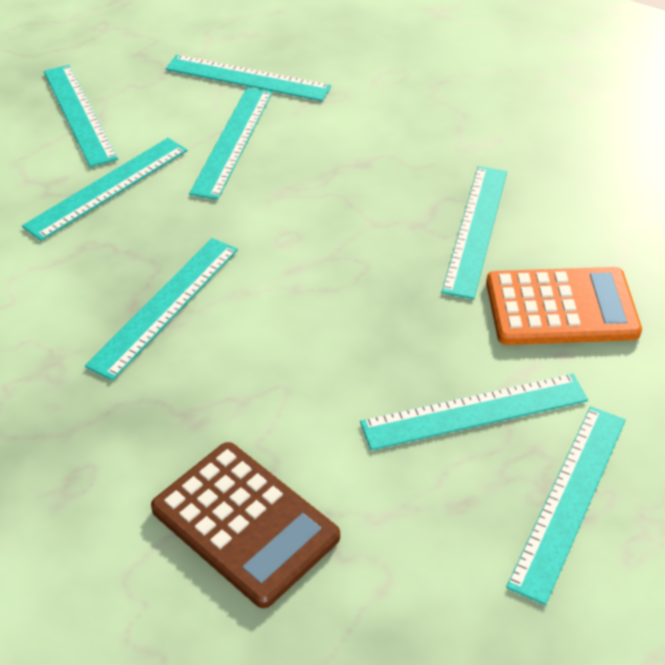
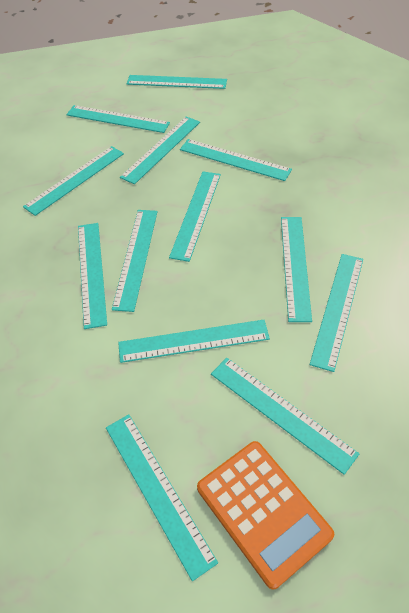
brown calculator: [151,442,340,608] = 1 -> none = 0
turquoise ruler: [22,138,187,241] [44,65,118,167] [85,238,238,381] [166,55,331,101] [189,88,273,200] [360,374,588,450] [442,166,507,299] [506,406,626,605] = 8 -> [23,146,124,216] [66,105,170,133] [78,223,107,329] [106,414,218,581] [112,210,158,312] [118,320,270,363] [120,116,200,184] [126,75,227,89] [169,171,221,262] [180,139,292,181] [211,358,359,475] [281,217,312,322] [310,254,363,372] = 13

